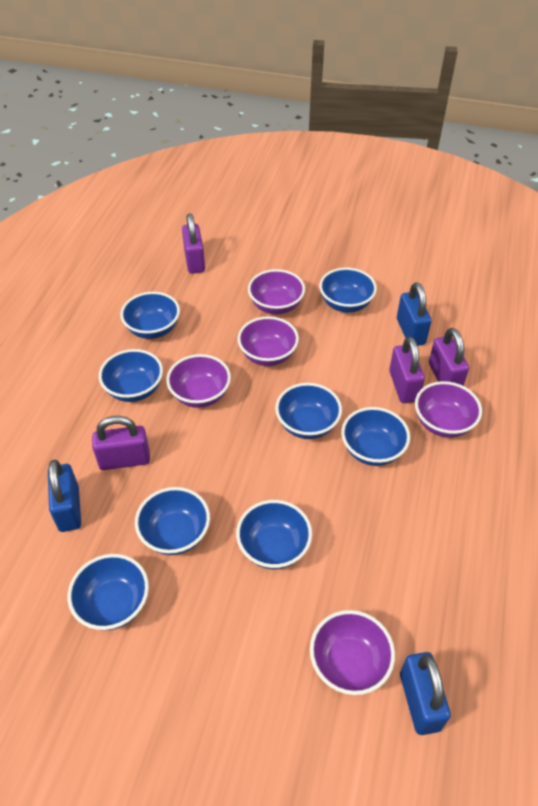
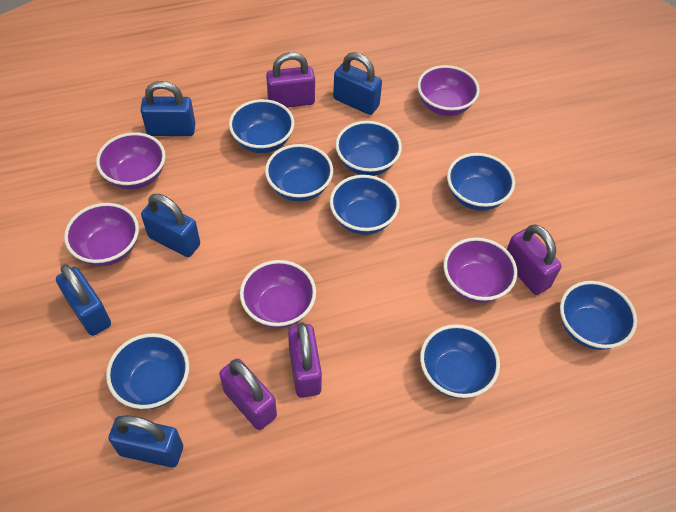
blue padlock: [48,460,81,532] [397,282,431,346] [400,652,451,735] = 3 -> [56,264,111,336] [108,415,183,467] [140,81,195,136] [141,194,200,257] [333,52,382,115] = 5

